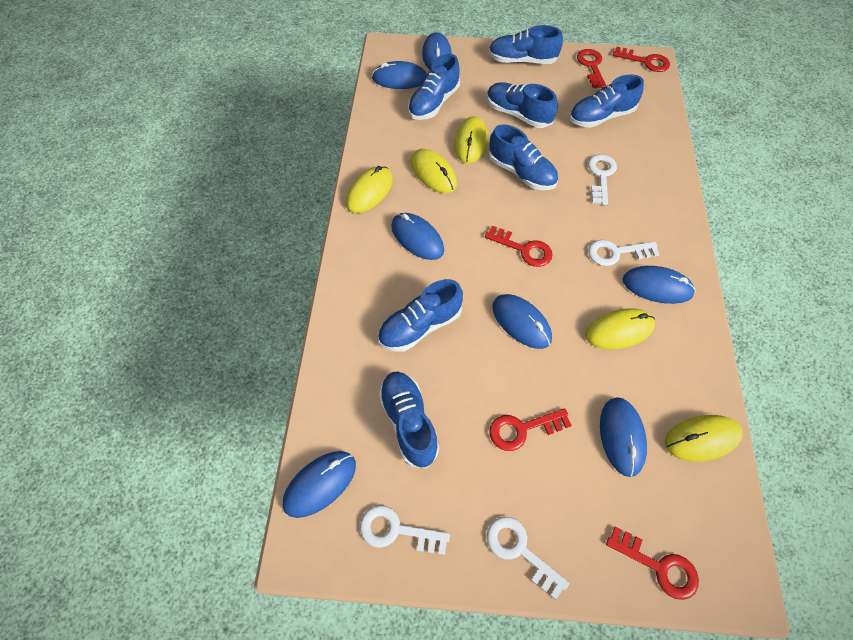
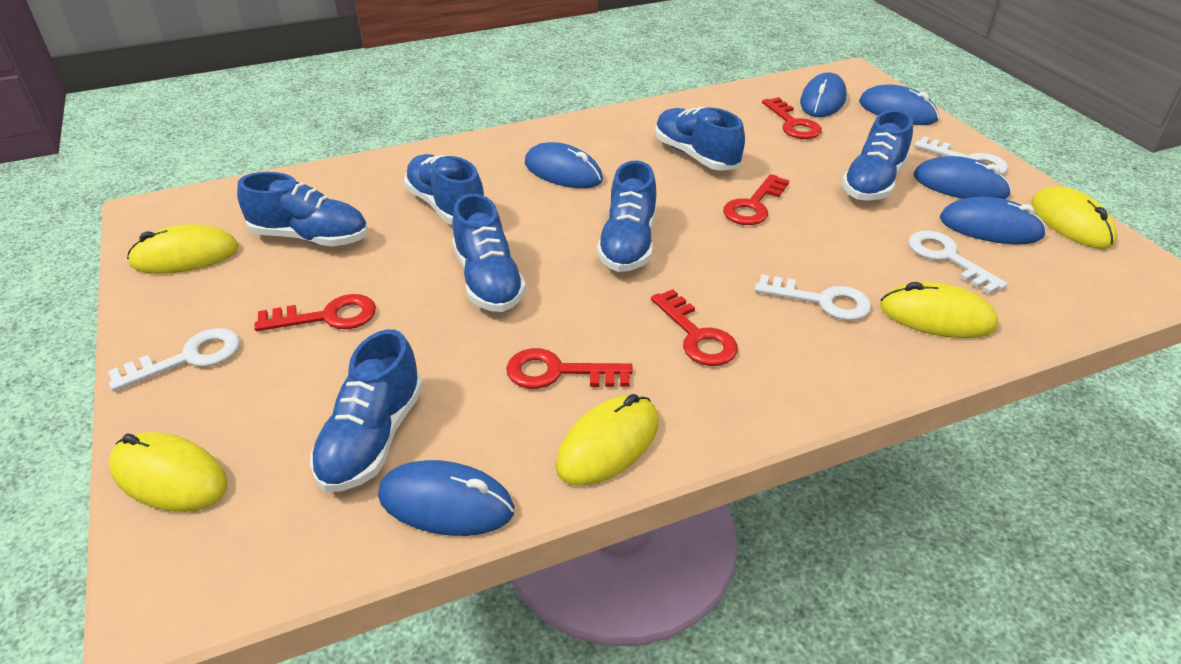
blue mouse: [283,451,356,518] [372,61,427,89] [391,213,444,260] [422,32,452,70] [492,294,552,349] [600,397,647,477] [622,266,696,304] = 7 -> [378,460,515,536] [525,142,603,188] [800,72,847,117] [859,84,939,125] [914,156,1012,199] [940,197,1047,244] = 6

